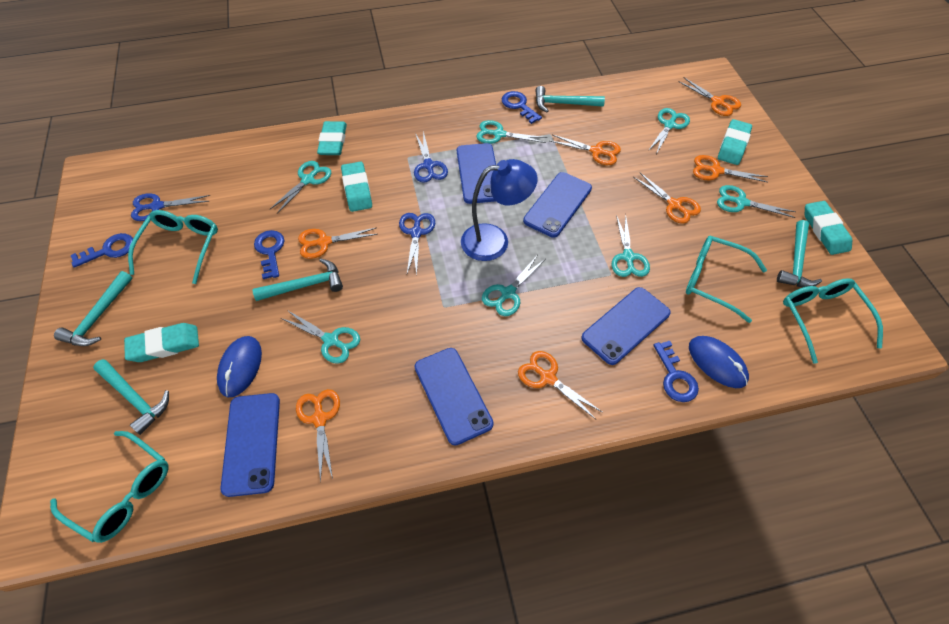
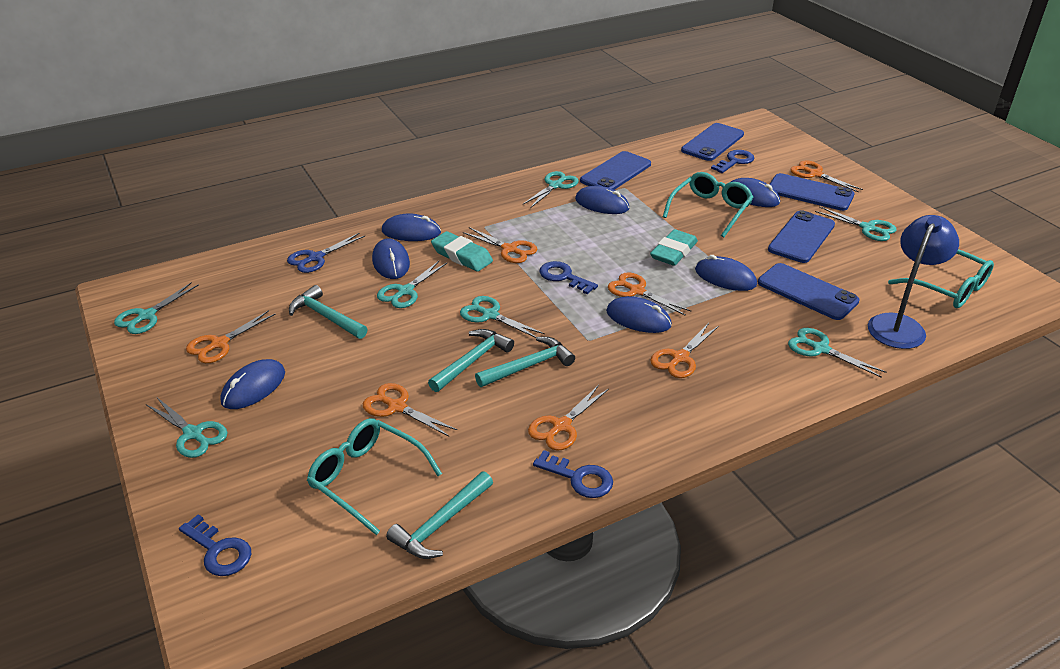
blue mouse: [217,336,262,397] [689,336,749,388] = 2 -> [221,359,285,409] [372,238,410,279] [382,213,441,241] [575,186,630,214] [606,296,672,333] [695,255,757,291] [731,178,780,207] = 7
blue scissors: [131,193,210,221] [399,213,435,275] [414,131,448,183] = 3 -> [287,233,365,273] = 1
turquoise eraser: [124,323,199,362] [317,121,347,155] [341,162,372,212] [718,119,752,165] [805,201,852,255] = 5 -> [431,231,493,272] [650,229,698,266] = 2
turquoise glasses: [50,431,168,543] [128,210,218,284] [686,236,767,323] [783,278,883,364] = 4 -> [307,418,442,535] [663,172,753,237] [888,249,994,308] = 3
turquoise hammer: [54,271,133,346] [93,359,169,435] [253,259,343,301] [535,86,605,112] [777,220,822,287] = 5 -> [289,285,368,339] [386,471,493,559] [428,329,514,392] [475,337,575,387] = 4

